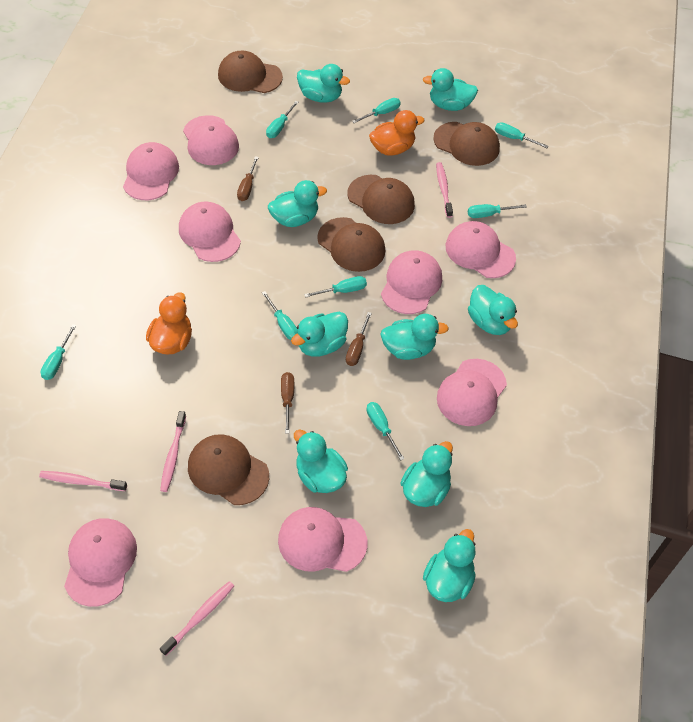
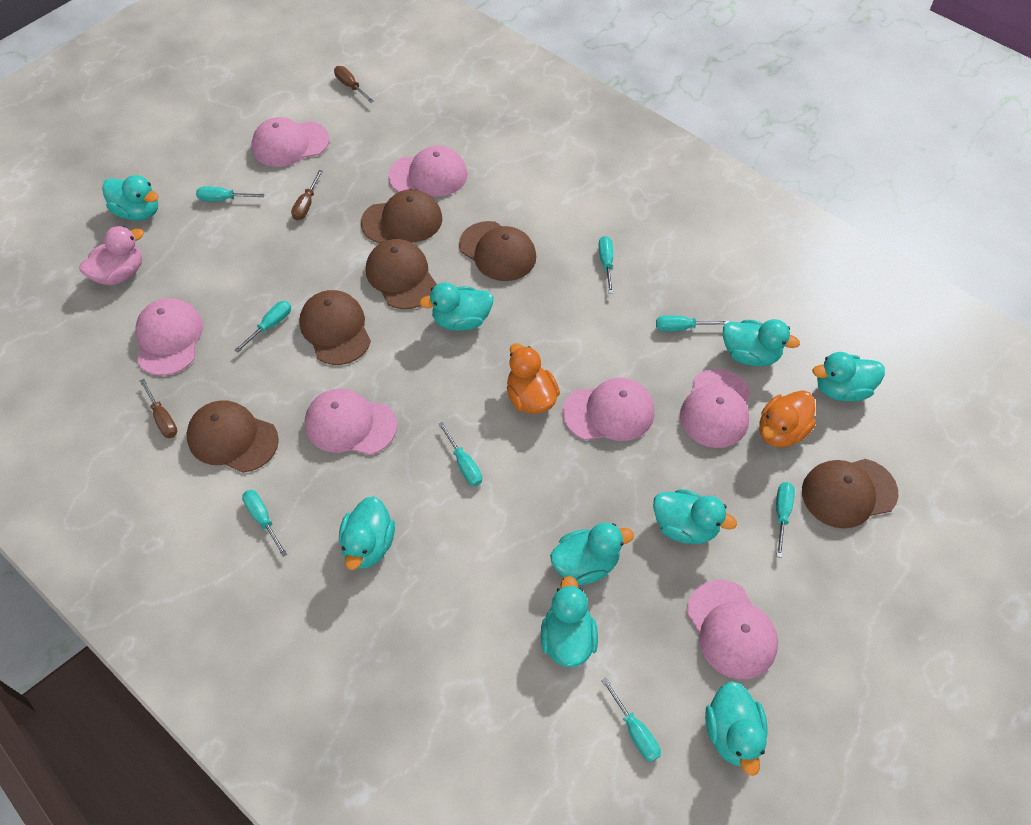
brown cap: [188,434,269,505] [218,51,283,93] [317,217,386,272] [348,175,415,224] [433,122,500,166] = 5 -> [186,400,279,473] [299,290,371,365] [361,189,442,243] [366,239,437,309] [459,221,536,281] [802,459,899,529] = 6
pink cap: [64,518,137,607] [123,142,179,200] [179,201,241,262] [183,115,239,165] [278,507,367,572] [381,250,442,314] [437,359,507,426] [446,221,516,278] = 8 -> [135,298,203,376] [252,117,329,167] [305,389,397,455] [388,146,467,197] [563,378,655,441] [680,369,751,448] [686,580,778,680] = 7
pink duck: none = 0 -> [79,226,144,285] = 1
pink toothbrush: [39,471,127,491] [160,411,186,492] [160,581,234,656] [436,162,453,218] = 4 -> none = 0

